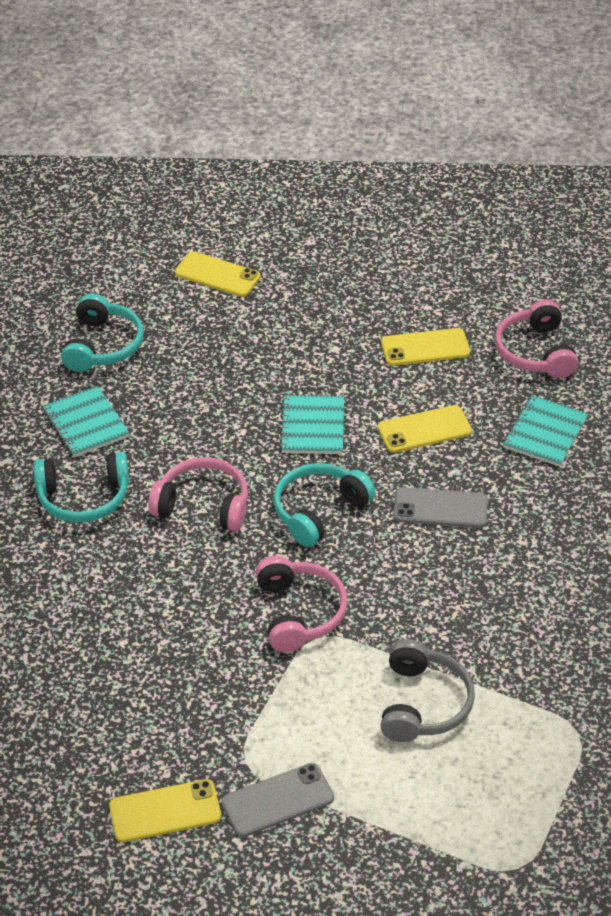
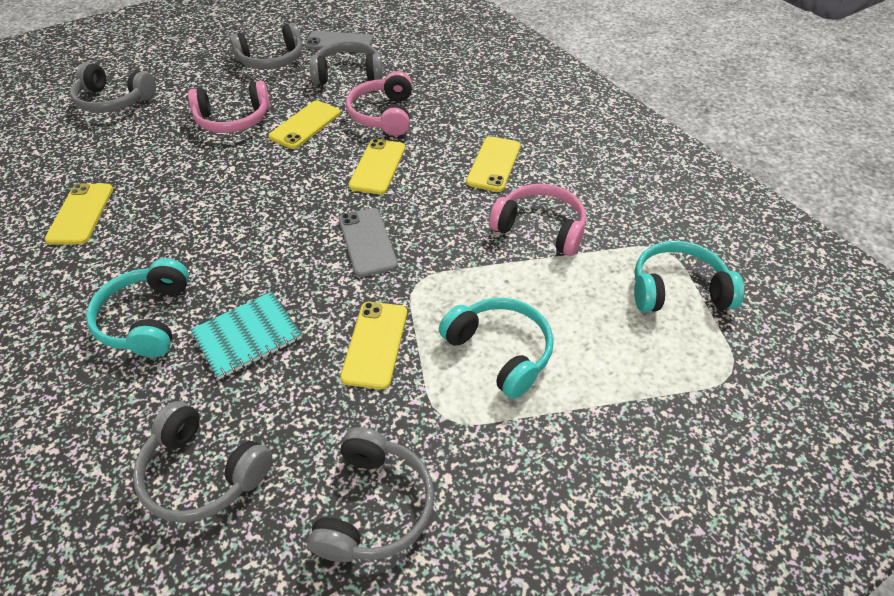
grey headphones: [381,639,475,742] = 1 -> [70,62,156,113] [133,401,272,523] [229,23,302,69] [307,427,435,562] [309,41,383,85] = 5
turquoise notebook: [43,386,130,457] [279,395,344,454] [503,395,588,467] = 3 -> [190,292,302,379] = 1
yellow phone: [109,779,221,842] [175,251,261,297] [378,405,472,453] [381,328,470,366] = 4 -> [45,184,113,245] [269,100,340,149] [340,302,407,389] [349,139,405,194] [466,136,521,192] = 5

